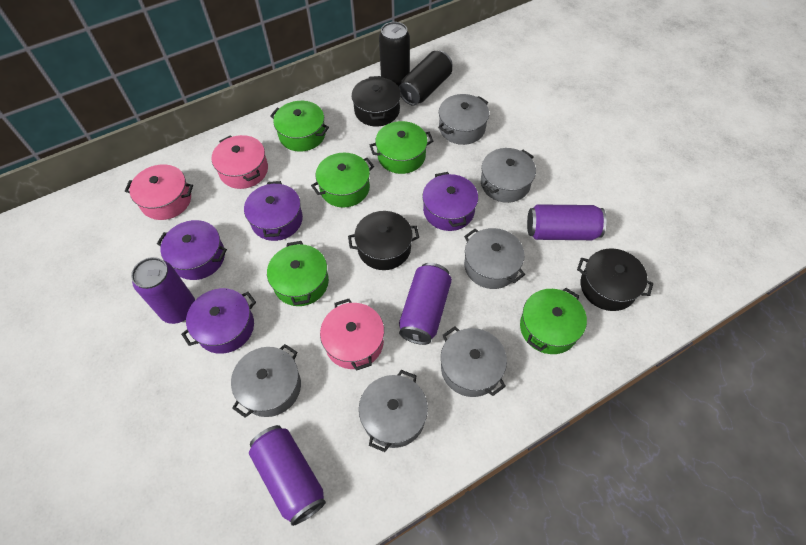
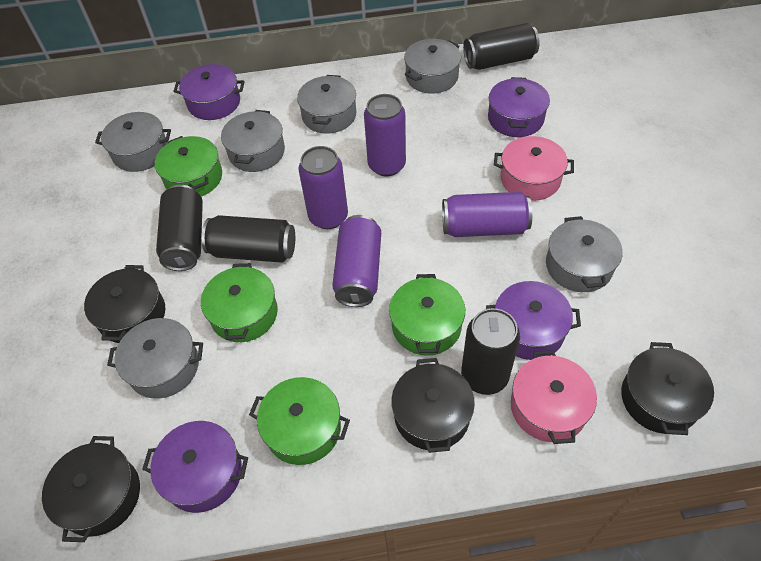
black can: [379,22,410,87] [399,51,453,106] = 2 -> [156,185,203,271] [201,215,295,263] [461,308,520,395] [463,23,540,70] = 4
black pot: [348,211,419,270] [352,76,401,126] [577,248,653,311] = 3 -> [42,436,140,542] [84,265,165,343] [391,358,475,453] [621,342,714,435] = 4
green pot: [267,241,329,306] [270,101,329,152] [311,153,374,208] [370,121,433,174] [520,288,587,354] = 5 -> [155,136,222,196] [201,263,278,342] [249,377,350,465] [389,274,465,356] = 4
pink pot: [125,164,193,220] [212,135,268,189] [320,299,384,371] = 3 -> [494,136,574,201] [511,350,597,444] = 2

